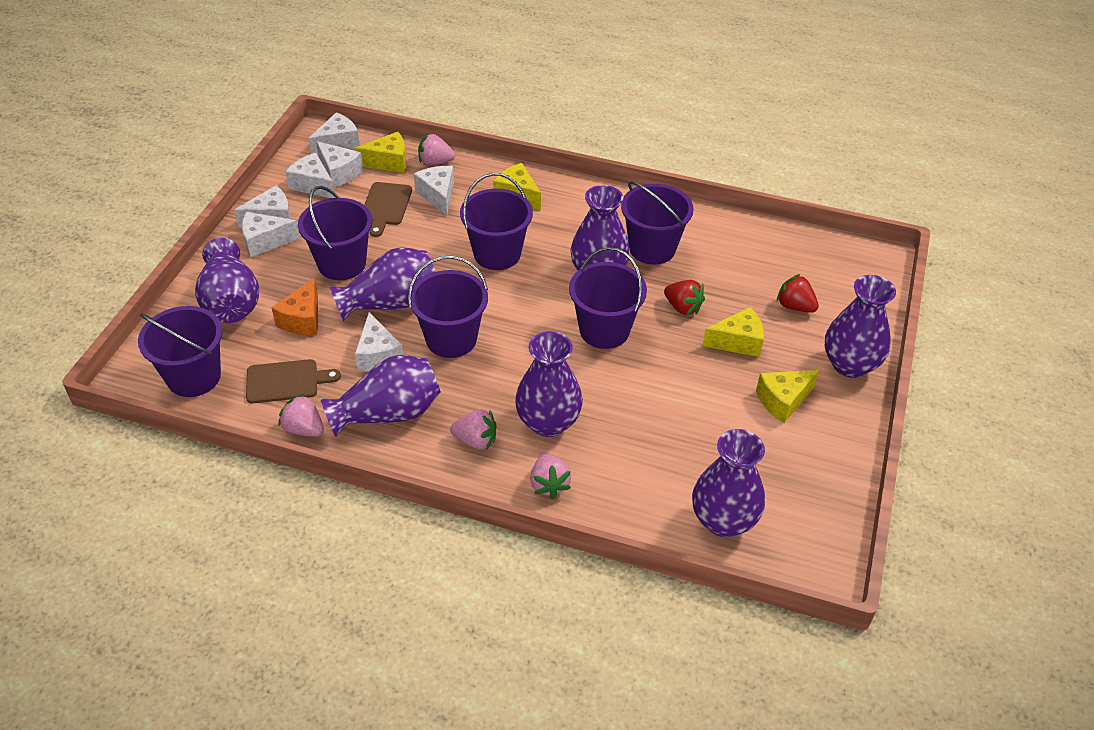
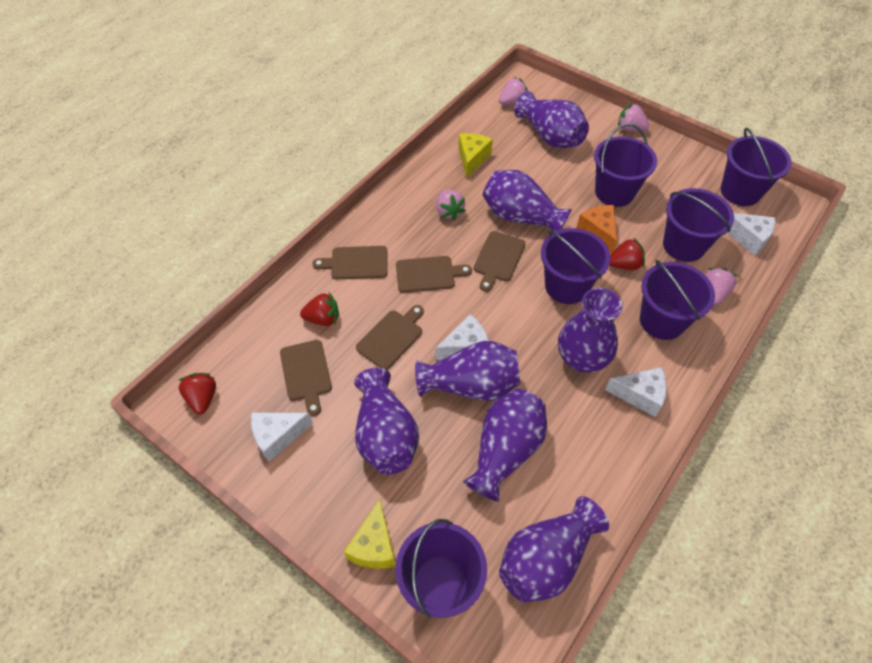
brown cutting board: [246,359,341,404] [364,182,412,237] = 2 -> [280,340,332,416] [312,246,388,279] [356,305,424,370] [396,256,472,293] [474,231,526,292] = 5
red strawberry: [664,280,705,315] [777,274,819,313] = 2 -> [178,373,216,414] [300,292,339,326] [609,237,645,270] = 3
white cheese: [234,185,291,228] [242,212,300,258] [285,153,335,198] [309,112,360,155] [316,141,363,187] [355,312,403,372] [414,166,454,216] = 7 -> [251,412,313,462] [436,314,489,360] [605,367,667,417] [727,213,775,256] = 4
yellow cheese: [355,132,406,173] [493,163,541,211] [703,307,764,357] [756,370,819,423] = 4 -> [344,499,396,569] [458,133,493,177] = 2

